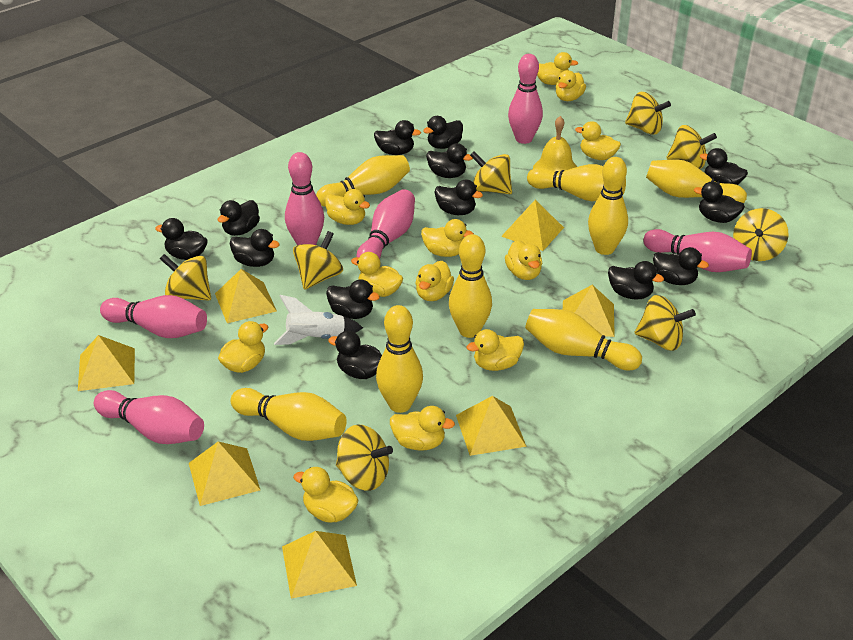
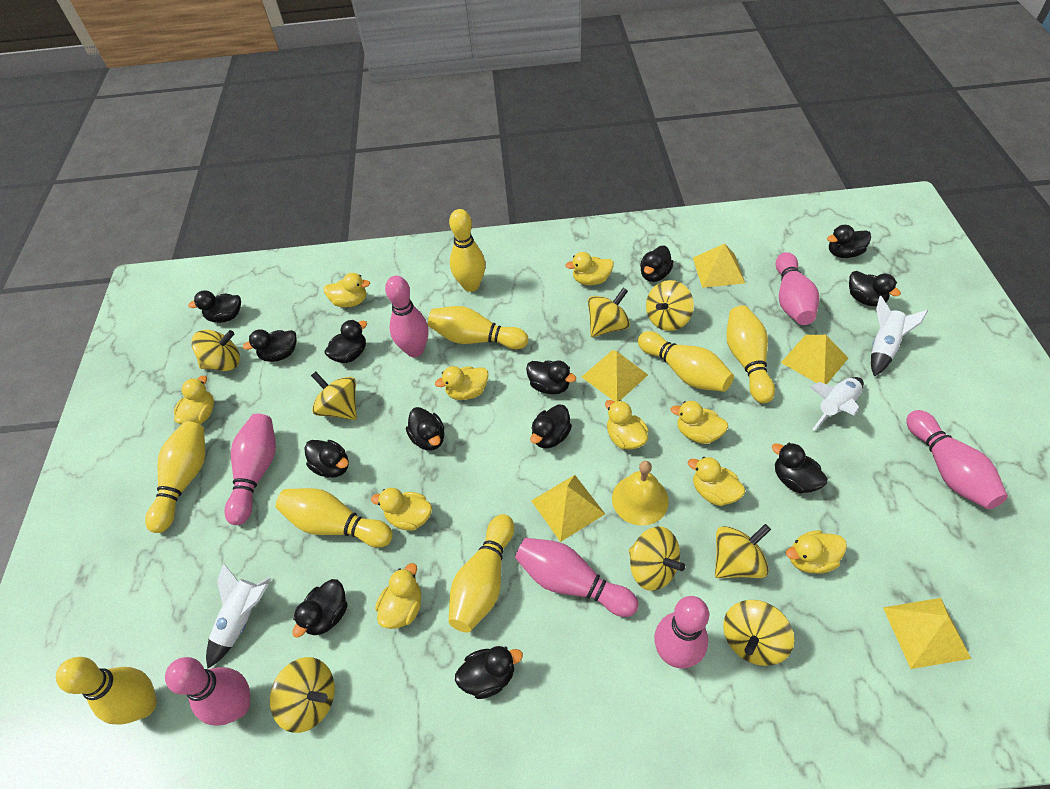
pink bowling pin: [94,390,204,444] [100,295,207,338] [285,152,324,245] [356,189,415,259] [508,54,543,144] [644,229,752,272] = 6 -> [165,657,250,726] [224,414,276,525] [385,276,429,357] [515,538,639,617] [654,596,709,669] [776,252,819,325] [906,410,1008,509] = 7
white rocket: [274,295,363,345] = 1 -> [206,563,271,668] [810,377,864,431] [871,296,928,377] = 3
yellow duck: [218,321,268,373] [293,467,359,522] [325,189,370,225] [351,252,403,297] [390,406,455,451] [415,261,454,301] [421,219,474,257] [466,329,524,371] [505,240,542,280] [537,52,578,85] [556,70,586,101] [575,121,621,160] = 12 -> [174,376,214,425] [323,273,370,307] [371,488,432,531] [375,563,421,629] [435,366,489,400] [566,252,614,285] [605,400,649,450] [671,401,728,444] [688,457,745,506] [786,530,847,574] = 10
yellow pyramid: [78,335,135,391] [189,441,260,506] [215,269,277,323] [282,531,357,599] [456,396,527,456] [501,200,564,251] [563,285,615,337] = 7 -> [531,475,605,542] [582,350,648,402] [693,244,745,288] [781,335,848,384] [883,598,971,669] = 5

